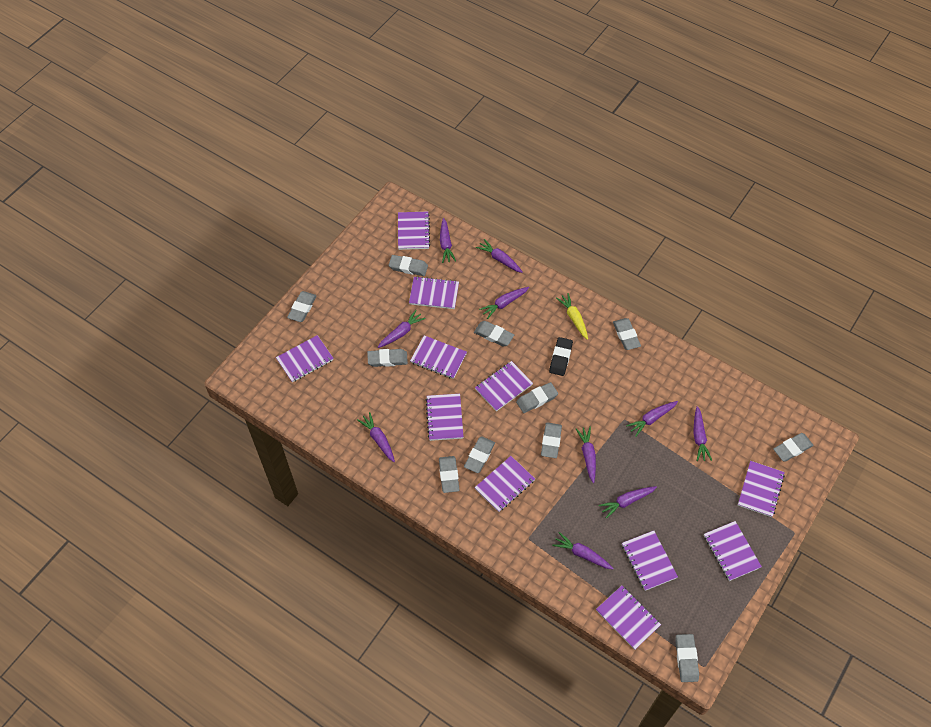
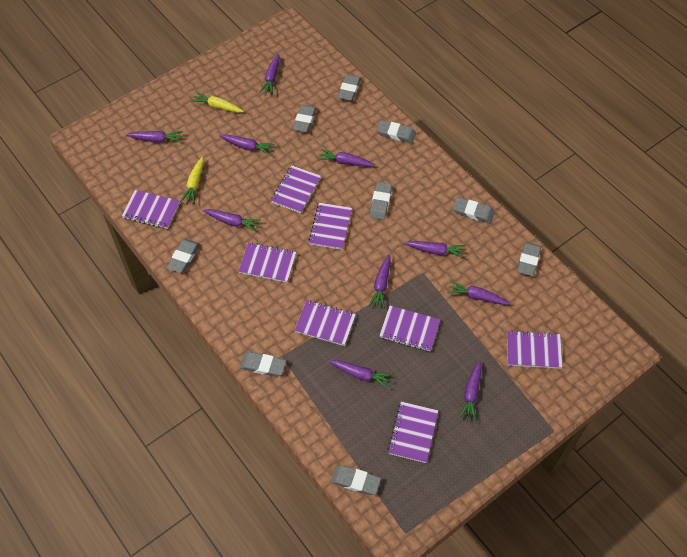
black eraser: [549,337,573,376] = 1 -> none = 0
grey eraser: [287,291,317,322] [367,349,408,367] [389,255,428,276] [439,456,459,493] [464,436,495,473] [474,321,514,347] [516,382,558,413] [541,422,562,458] [613,318,641,350] [675,634,699,682] [773,433,813,462] = 11 -> [167,239,200,273] [240,352,286,377] [293,105,316,132] [331,465,381,495] [338,74,361,101] [369,182,392,220] [376,120,416,143] [453,197,494,223] [517,242,541,276] = 9
purple notebook: [276,335,334,382] [398,212,430,250] [409,276,459,309] [410,335,467,379] [426,394,464,441] [474,456,535,512] [475,361,533,411] [596,585,661,650] [622,531,678,591] [704,521,762,581] [738,461,785,517] = 11 -> [122,190,180,229] [238,243,296,283] [271,165,321,213] [295,300,356,346] [309,203,352,250] [379,305,440,351] [388,402,438,463] [507,330,562,369] = 8
yellow carrot: [556,293,588,340] = 1 -> [180,156,204,204] [191,91,244,113] = 2

